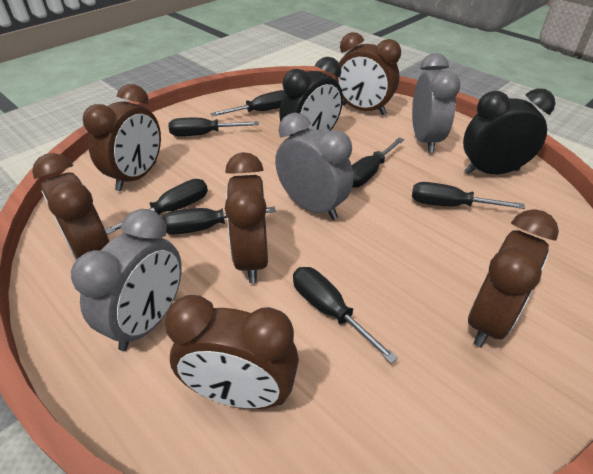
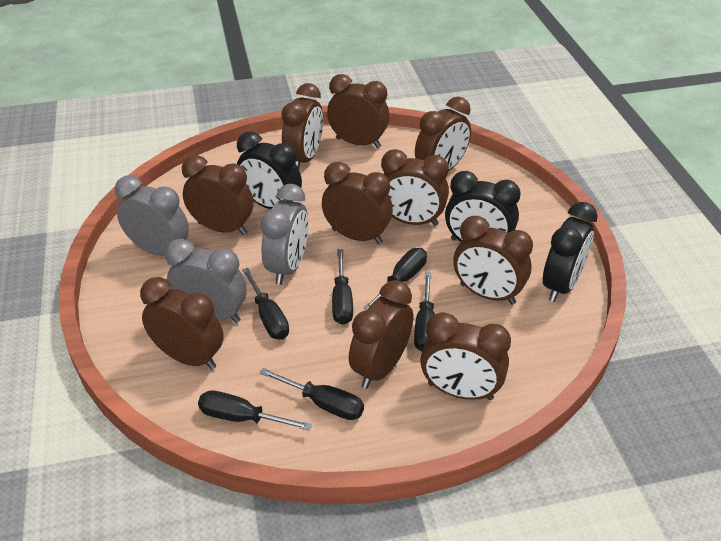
black clock: [279,57,343,136] [463,88,555,174] = 2 -> [237,132,302,209] [445,171,521,242] [543,202,598,302] = 3
black screwdriver: [105,179,208,235] [162,207,276,235] [169,118,259,136] [210,90,285,116] [293,267,398,364] [352,137,404,188] [412,182,525,209] = 7 -> [198,391,312,431] [242,268,289,340] [259,368,364,420] [332,249,353,325] [364,248,427,310] [414,272,435,351] = 6
brown clock: [32,153,110,260] [83,84,161,191] [165,295,299,409] [225,152,268,283] [335,32,401,115] [468,209,559,347] = 6 -> [140,277,224,369] [182,155,253,235] [282,83,323,169] [322,162,393,244] [327,74,389,148] [349,280,413,388] [381,149,449,226] [415,97,471,171] [420,312,511,400] [453,216,533,305] = 10

